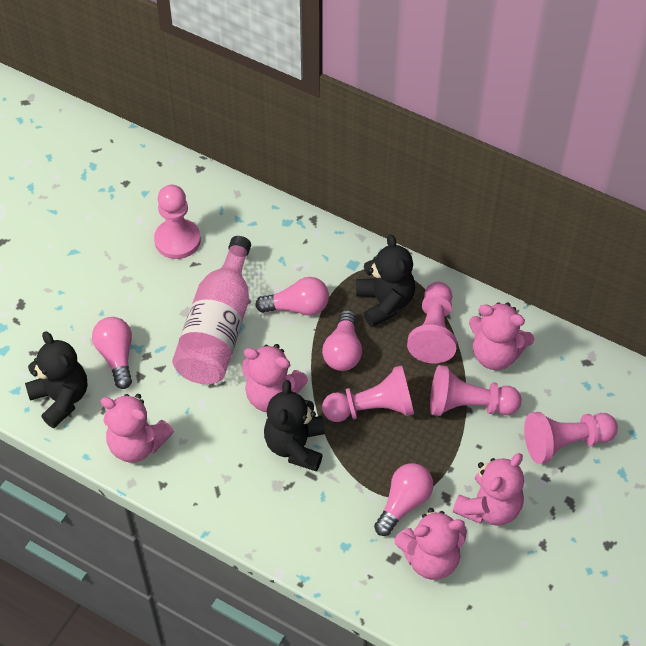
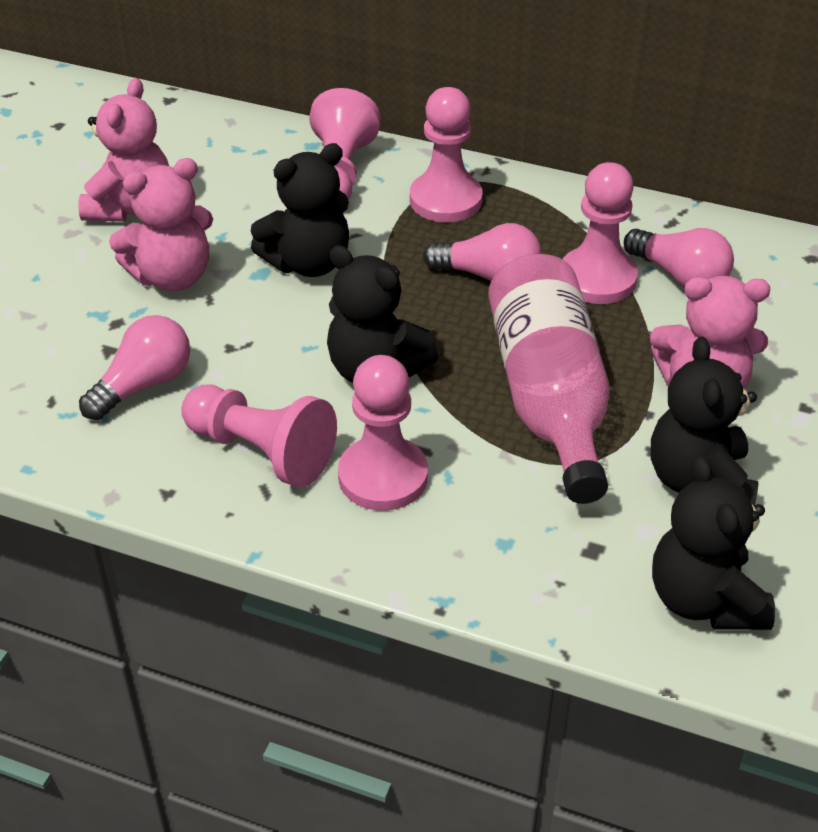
black teddy bear: [25,331,87,428] [264,380,325,471] [356,234,415,327] = 3 -> [251,143,349,277] [327,245,438,383] [651,337,759,506] [652,455,775,630] = 4
pink light bulb: [92,317,132,389] [255,277,329,316] [322,310,362,371] [374,463,433,536] = 4 -> [79,315,190,420] [423,223,542,281] [624,228,734,288] = 3
pink teddy bear: [101,394,174,463] [242,344,308,412] [394,508,467,580] [453,453,524,526] [469,302,534,370] = 5 -> [78,78,169,221] [109,158,213,291] [650,276,771,389] = 3

